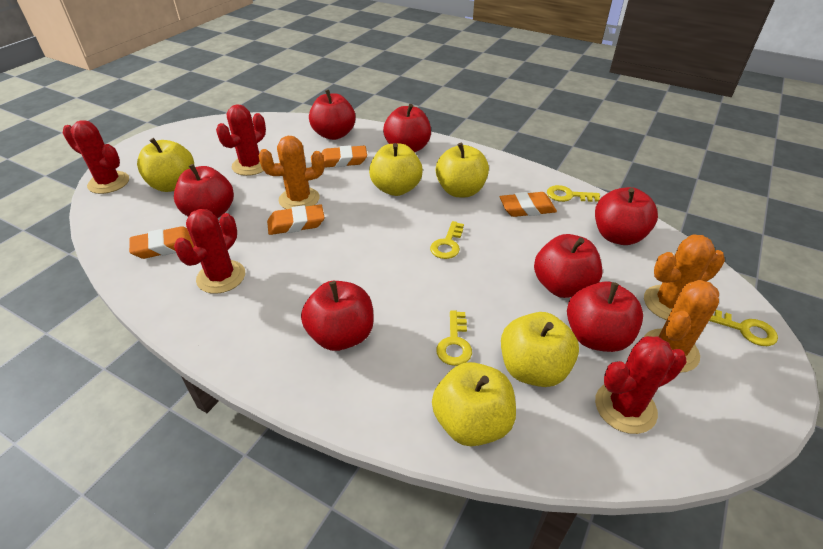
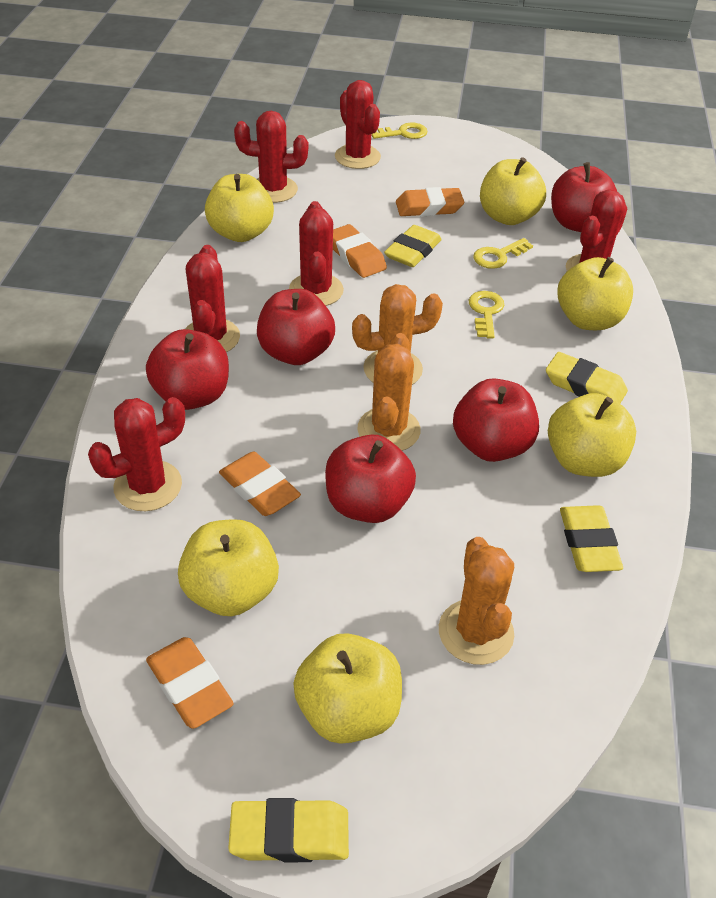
red apple: [174,164,234,219] [301,281,374,351] [309,90,356,140] [383,104,431,152] [534,234,602,298] [567,281,643,352] [595,187,658,245] = 7 -> [146,329,229,410] [257,289,335,365] [325,434,416,523] [453,378,539,462] [551,162,617,232] = 5
red cactus: [63,120,129,194] [174,209,245,294] [216,104,266,176] [595,336,687,434] = 4 -> [88,397,185,511] [185,245,240,352] [234,111,308,203] [289,201,344,306] [335,80,381,169] [566,190,628,271] = 6
yellow apple: [137,138,194,192] [369,143,423,196] [432,362,516,446] [436,143,489,197] [501,312,579,387] = 5 -> [178,519,279,616] [205,174,274,242] [293,633,402,744] [480,157,546,225] [548,393,636,477] [557,257,633,330] = 6
yellow eraser: none = 0 -> [228,798,349,862] [384,225,442,267] [546,352,628,404] [560,505,623,572] = 4
yellow key: [430,221,464,259] [437,310,472,366] [547,185,600,202] [709,310,778,346] = 4 -> [372,122,428,139] [469,291,504,339] [473,238,533,269] = 3

